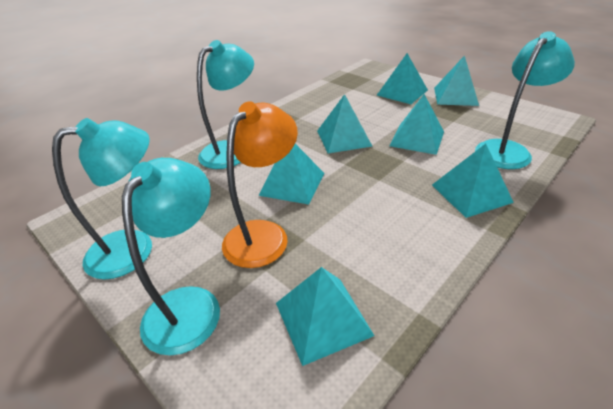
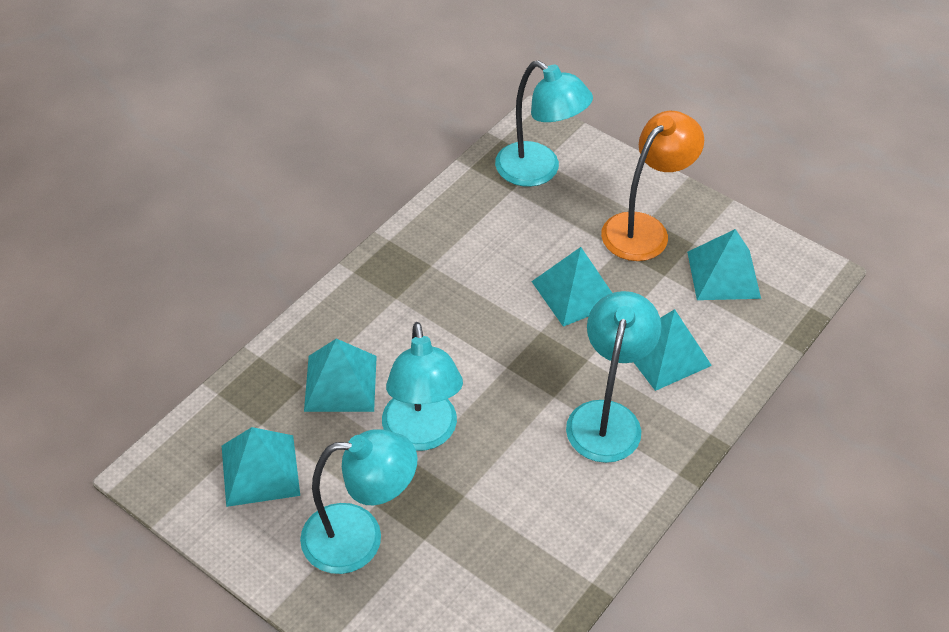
turquoise pyramid: [259,144,324,205] [276,267,374,366] [317,94,372,153] [377,53,428,104] [389,94,444,155] [432,144,514,218] [434,55,479,106] = 7 -> [222,427,300,507] [304,339,377,412] [531,247,612,327] [634,309,712,391] [687,229,761,300] = 5

